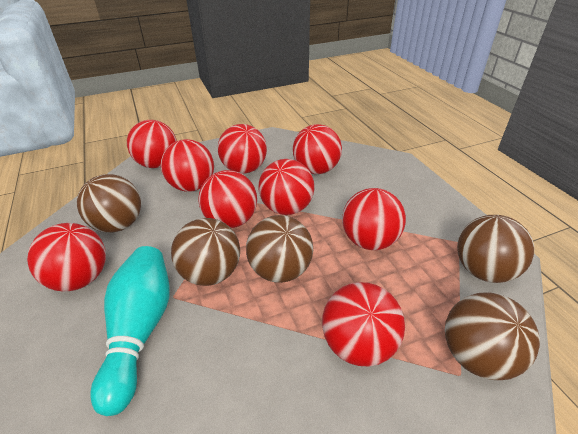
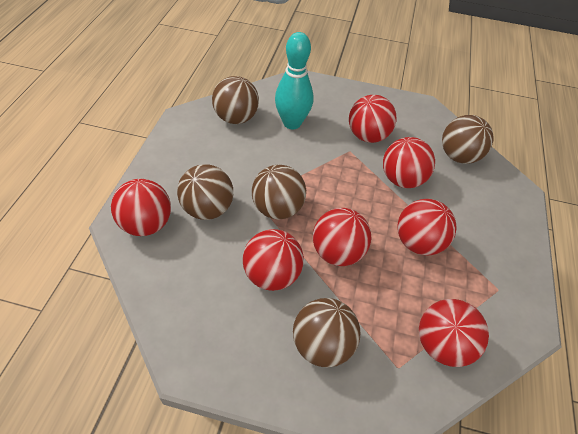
red ball: [27,223,106,291] [127,120,177,168] [161,139,214,191] [198,170,257,228] [218,124,267,174] [258,159,314,215] [293,124,342,174] [322,282,405,367] [342,188,406,250] = 9 -> [111,179,171,236] [243,229,304,291] [313,208,371,266] [349,95,396,143] [383,137,435,188] [397,199,457,255] [419,299,489,367] = 7

